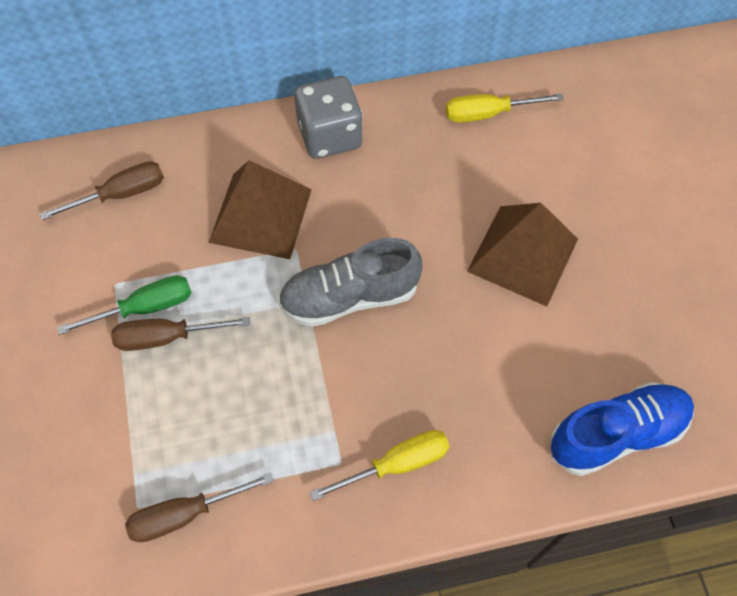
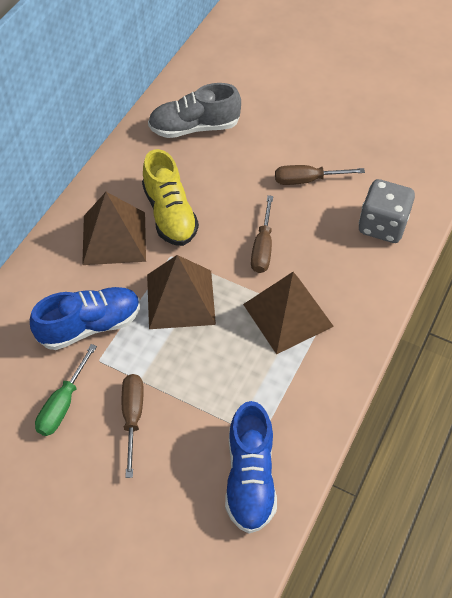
blue shoe: [551,382,694,476] = 1 -> [30,287,140,350] [225,401,277,534] = 2
brown pyramid: [209,160,312,259] [467,203,578,307] = 2 -> [82,192,146,265] [147,255,216,329] [243,272,334,354] = 3
yellow screwdriver: [310,430,450,501] [446,93,564,123] = 2 -> none = 0
yellow shoe: none = 0 -> [142,149,199,246] = 1

